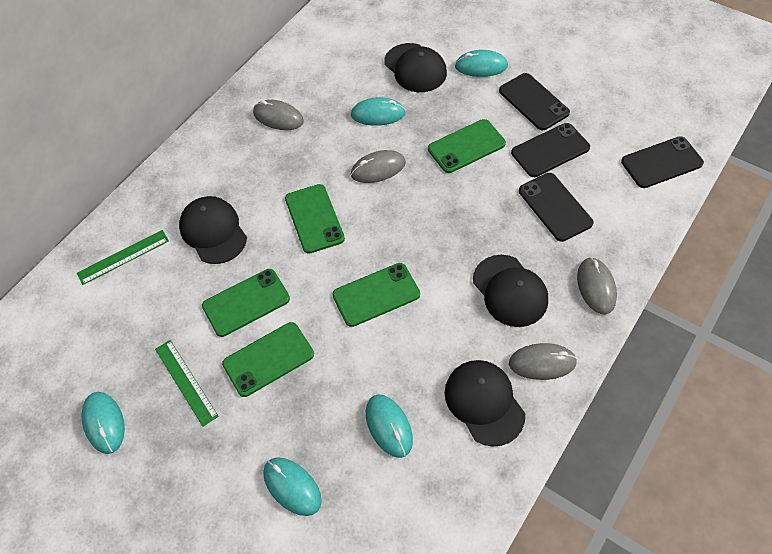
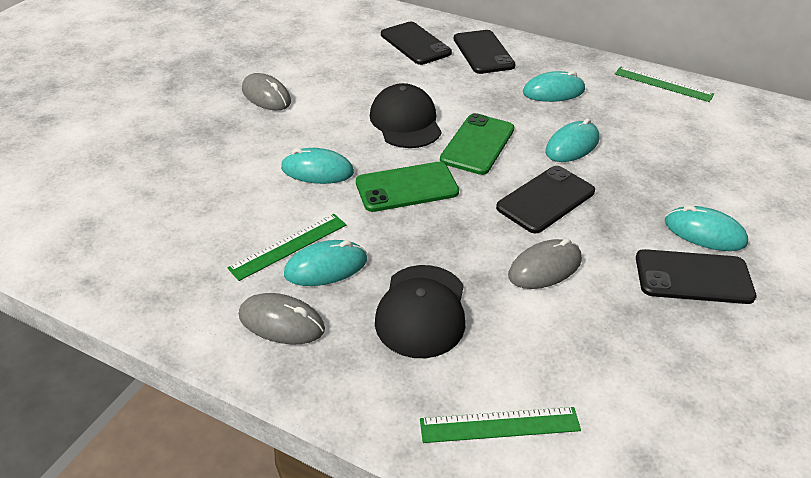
black cap: [179,196,247,264] [384,43,447,92] [445,360,525,447] [473,255,548,327] = 4 -> [370,83,442,148] [375,265,465,358] = 2
green phone: [202,269,290,337] [222,322,314,397] [285,184,345,254] [333,263,420,327] [428,119,506,173] = 5 -> [356,162,459,212] [440,113,514,175] = 2
green ruler: [77,230,169,285] [155,340,219,427] = 2 -> [227,214,346,281] [420,407,581,443] [615,66,714,102] = 3
grey mouse: [253,100,304,130] [351,150,406,183] [509,343,577,380] [577,257,617,315] = 4 -> [239,293,325,345] [242,73,291,110] [508,239,582,289] = 3

